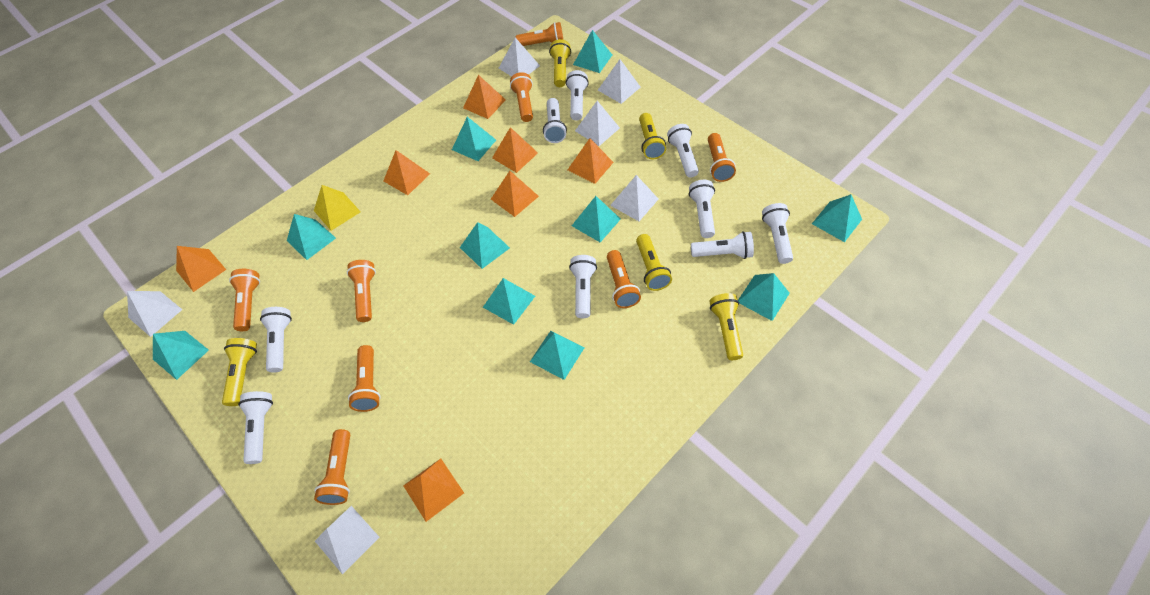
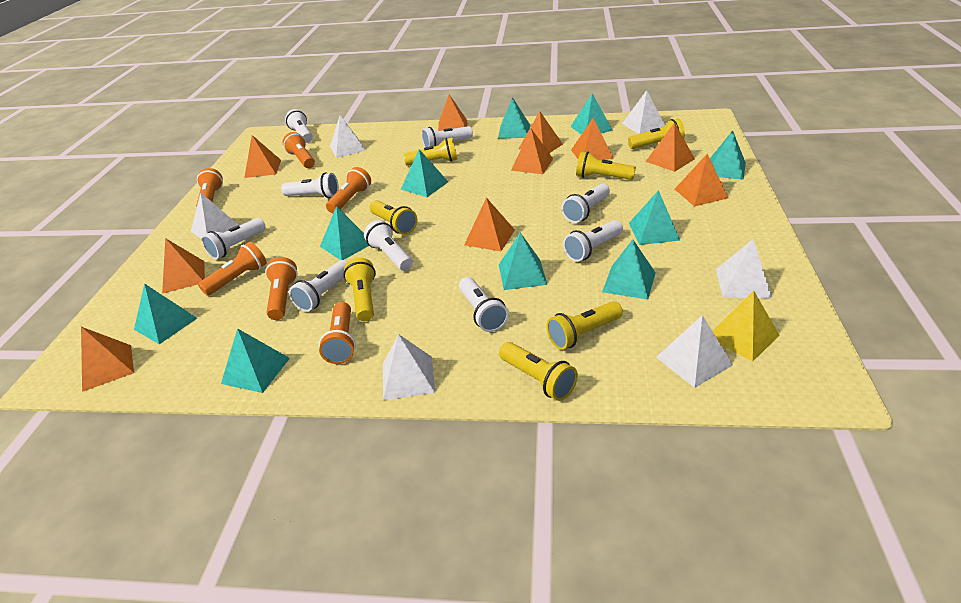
orange flashlight: [229,269,260,331] [314,429,350,505] [347,260,376,322] [348,345,381,412] [510,72,533,122] [516,22,563,46] [607,250,641,308] [708,133,736,182] = 8 -> [196,168,223,207] [198,241,267,296] [265,257,298,320] [283,132,315,168] [319,302,356,364] [326,167,371,214] = 6
orange pyramid: [176,246,226,292] [383,150,430,195] [403,459,464,522] [463,75,506,119] [491,171,539,217] [492,127,538,173] [568,138,614,184] = 7 -> [81,327,134,392] [162,238,205,294] [244,135,281,178] [438,94,468,131] [464,197,515,251] [511,129,553,174] [519,111,563,153] [571,118,614,160] [645,122,695,172] [675,154,728,207] = 10
yellow flashlight: [222,338,257,406] [549,39,571,87] [636,234,672,291] [639,113,666,159] [709,293,743,360] = 5 -> [343,258,376,321] [370,200,418,235] [404,137,457,166] [499,342,578,401] [546,301,623,350] [576,152,636,180] [628,118,685,149] = 7

